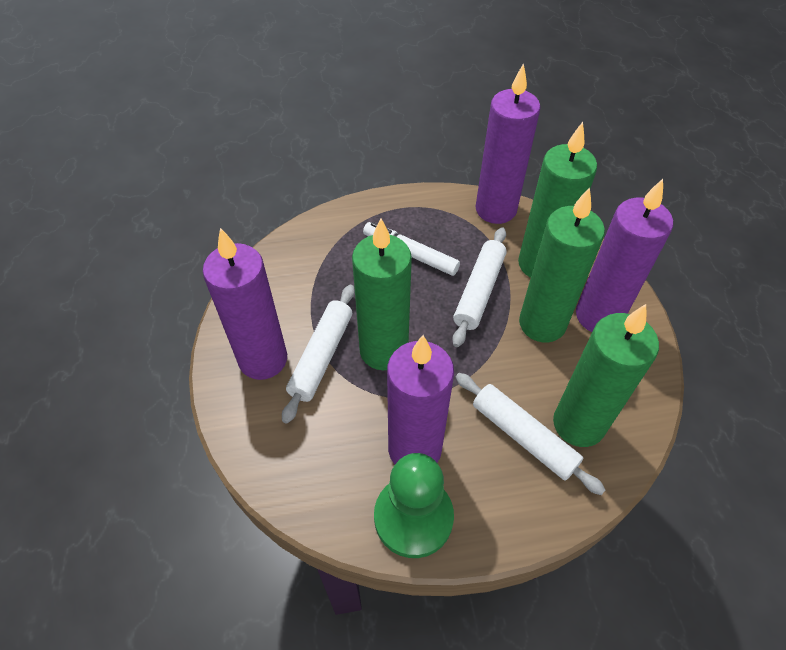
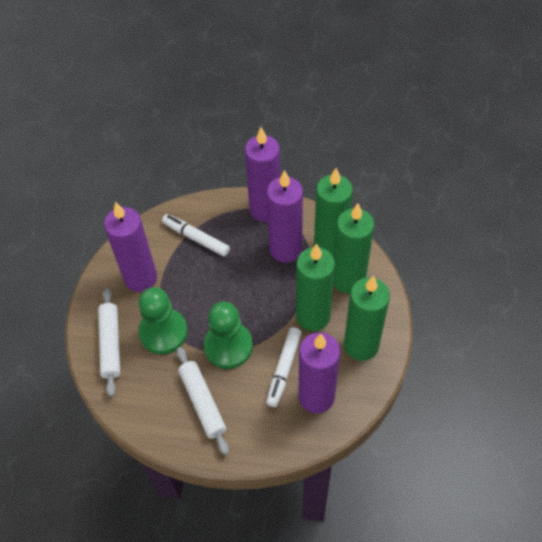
green pawn: [374,453,454,558] = 1 -> [139,287,187,354] [204,302,253,369] = 2
white marker: [363,222,460,276] = 1 -> [162,214,230,257] [266,327,302,407] = 2
white rolling pin: [282,285,355,424] [452,227,507,347] [456,373,605,495] = 3 -> [98,288,120,396] [177,347,229,455] = 2

